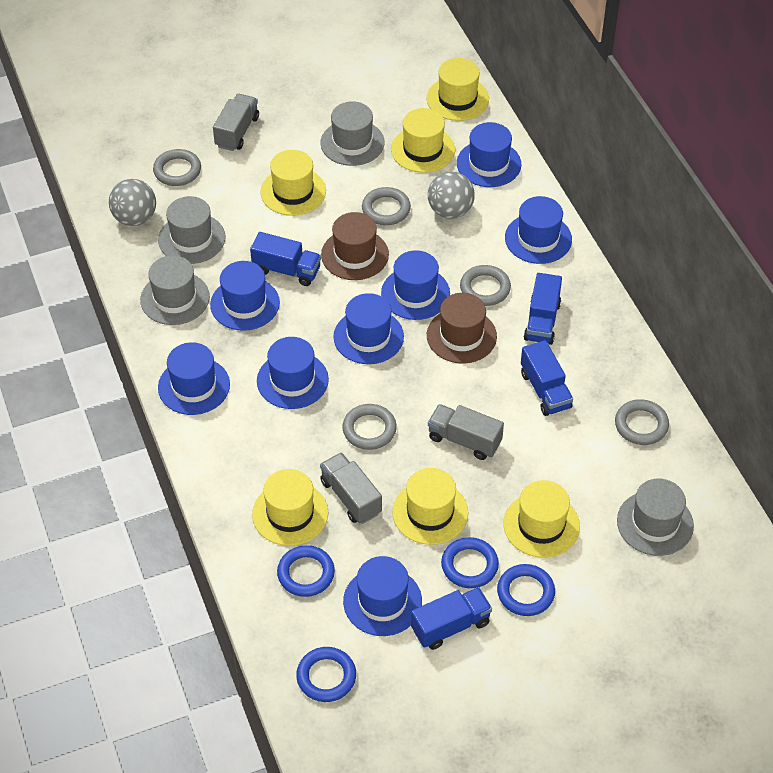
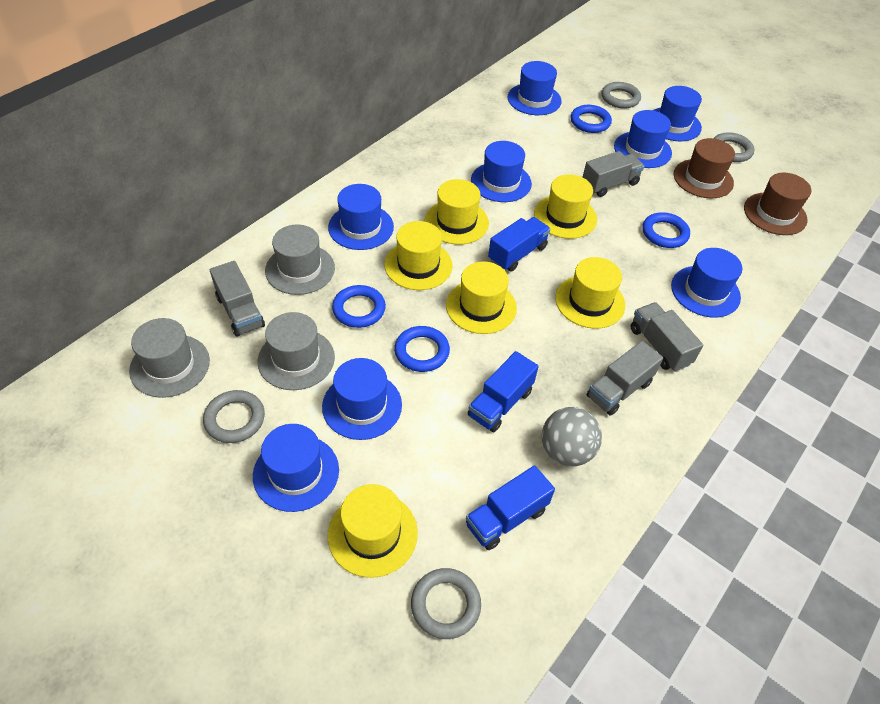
blue truck: [250,232,321,286] [411,587,492,650] [521,340,573,416] [524,273,562,345] = 4 -> [466,465,555,550] [468,351,539,432] [488,217,550,272] = 3
grey ball: [109,179,156,226] [428,172,475,219] = 2 -> [542,407,602,466] = 1
grey hat: [140,255,210,325] [158,196,226,264] [321,101,385,166] [617,479,694,556] = 4 -> [129,318,210,398] [258,312,335,390] [265,224,335,295] = 3
grey ring: [153,149,201,186] [342,404,397,450] [362,187,411,225] [460,265,511,306] [615,399,669,445] = 5 -> [203,390,265,443] [411,568,481,639] [601,82,641,109] [714,132,755,162] = 4
grey truck: [213,94,259,151] [320,452,382,524] [428,404,504,460] = 3 -> [210,261,265,337] [583,151,644,197] [587,341,663,416] [631,302,703,372] = 4

